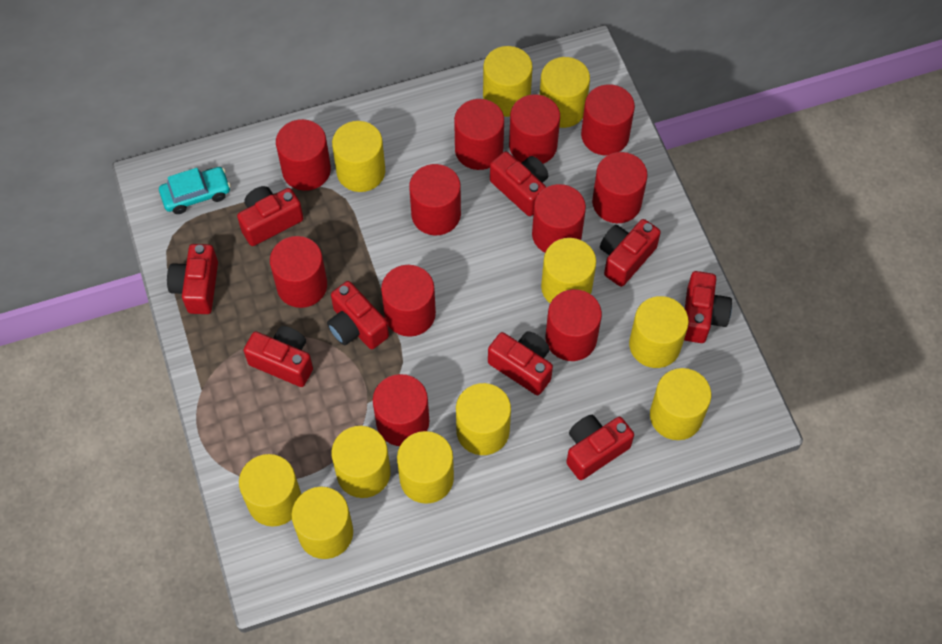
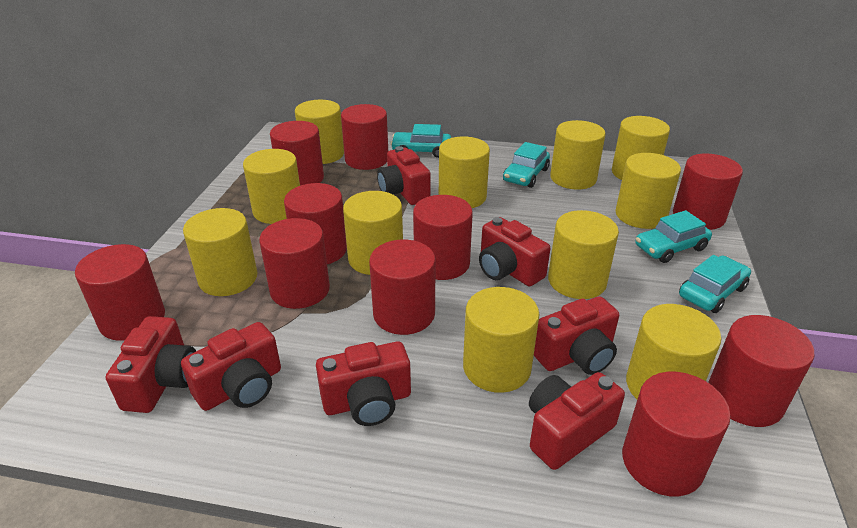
red camera: [167,244,218,314] [237,186,303,246] [244,326,313,387] [327,281,389,349] [488,331,553,395] [490,151,548,216] [566,415,634,480] [600,219,661,287] [684,271,732,343] = 9 -> [106,316,196,413] [181,322,281,411] [316,341,411,426] [377,146,431,205] [479,217,550,286] [529,372,625,470] [534,296,619,375] = 7
red cylinder: [270,236,327,308] [276,119,331,191] [373,374,429,446] [381,265,436,337] [409,164,461,235] [454,99,504,170] [509,95,560,164] [532,184,586,252] [546,289,602,361] [581,84,635,155] [592,152,648,223] = 11 -> [75,244,165,341] [259,218,330,309] [270,121,324,186] [284,183,347,264] [341,104,388,170] [369,240,436,335] [413,195,473,280] [622,372,731,496] [673,154,743,230] [708,315,815,427] = 10
turquoise car: [159,167,231,214] = 1 -> [391,124,451,158] [503,142,550,188] [635,210,712,263] [679,255,751,313] = 4

